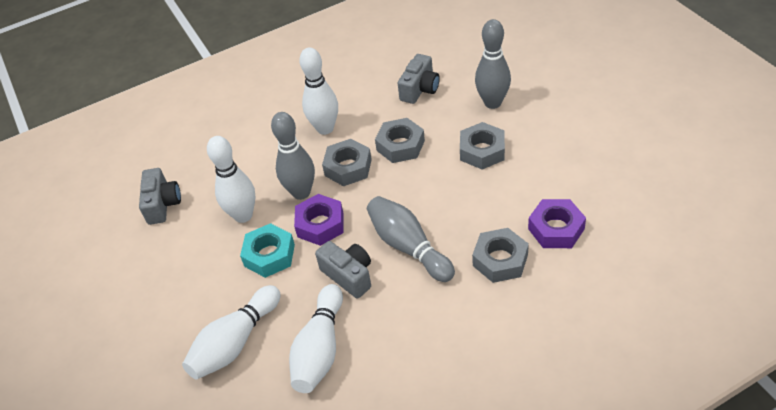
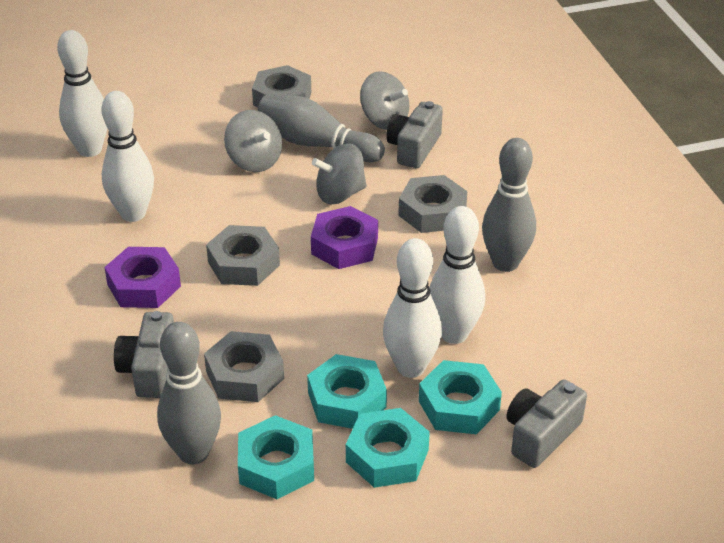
grey spinning top: none = 0 -> [224,110,282,172] [312,143,367,204] [360,71,409,130] = 3
turquoise nut: [240,223,295,278] = 1 -> [238,415,314,499] [307,354,387,429] [346,408,430,488] [419,360,502,434] = 4

